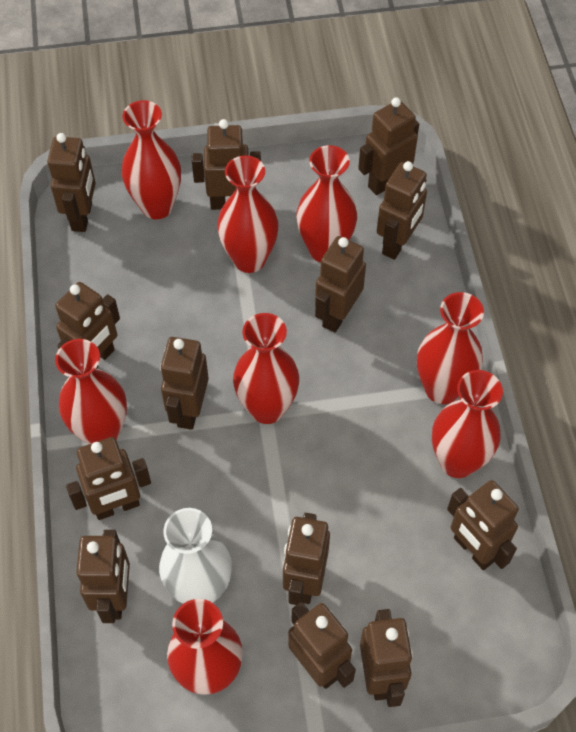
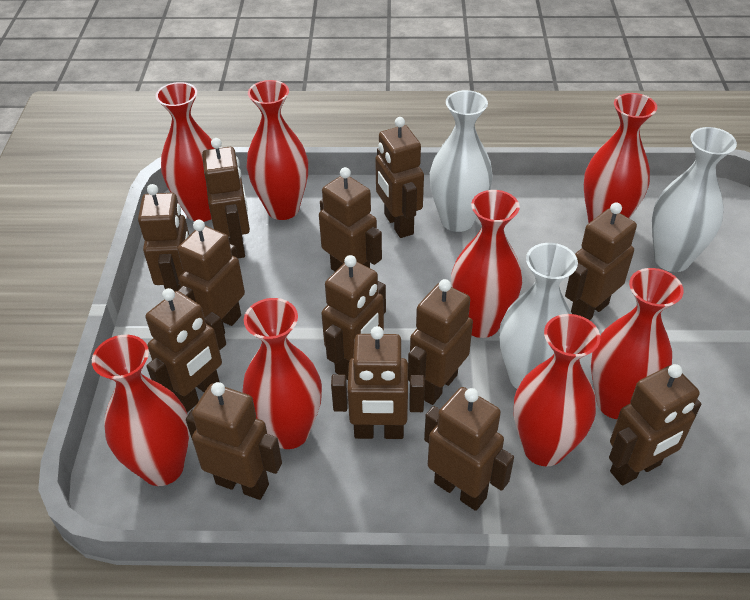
white vase: [159,508,232,604] = 1 -> [430,90,493,232] [499,243,578,389] [652,127,737,272] = 3

